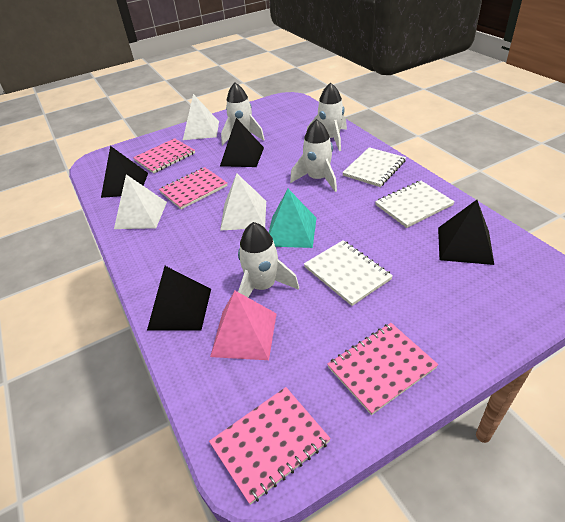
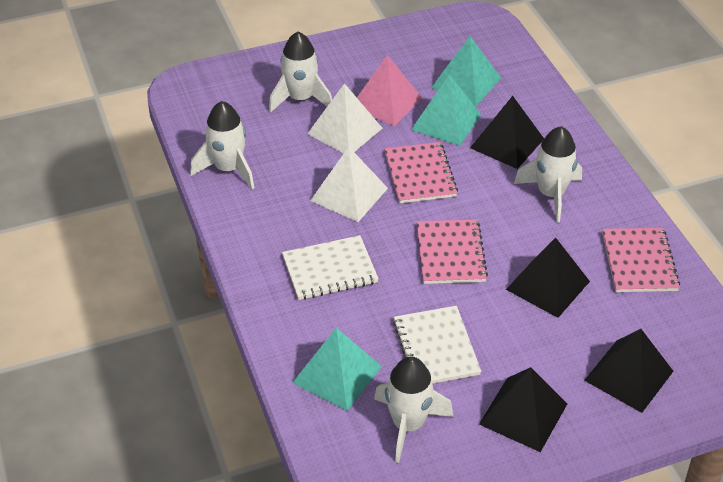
pink notebook: [133,138,195,173] [159,167,228,209] [209,387,331,505] [327,323,438,415] = 4 -> [384,142,458,203] [417,219,488,284] [602,228,680,292] = 3
turquoise pyramid: [269,189,317,248] = 1 -> [292,328,382,411] [411,74,481,146] [431,36,501,106] = 3
white notebook: [304,240,393,306] [342,147,406,187] [375,181,455,228] = 3 -> [282,235,379,300] [393,306,481,384] = 2
white pyramid: [114,174,167,229] [183,94,219,140] [220,173,266,231] = 3 -> [307,83,383,154] [310,147,388,222] = 2

